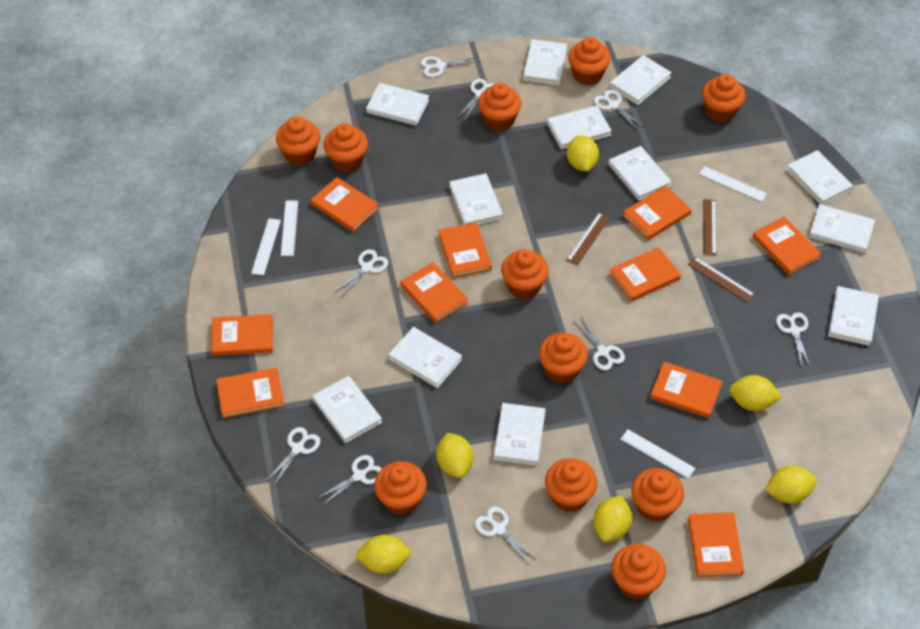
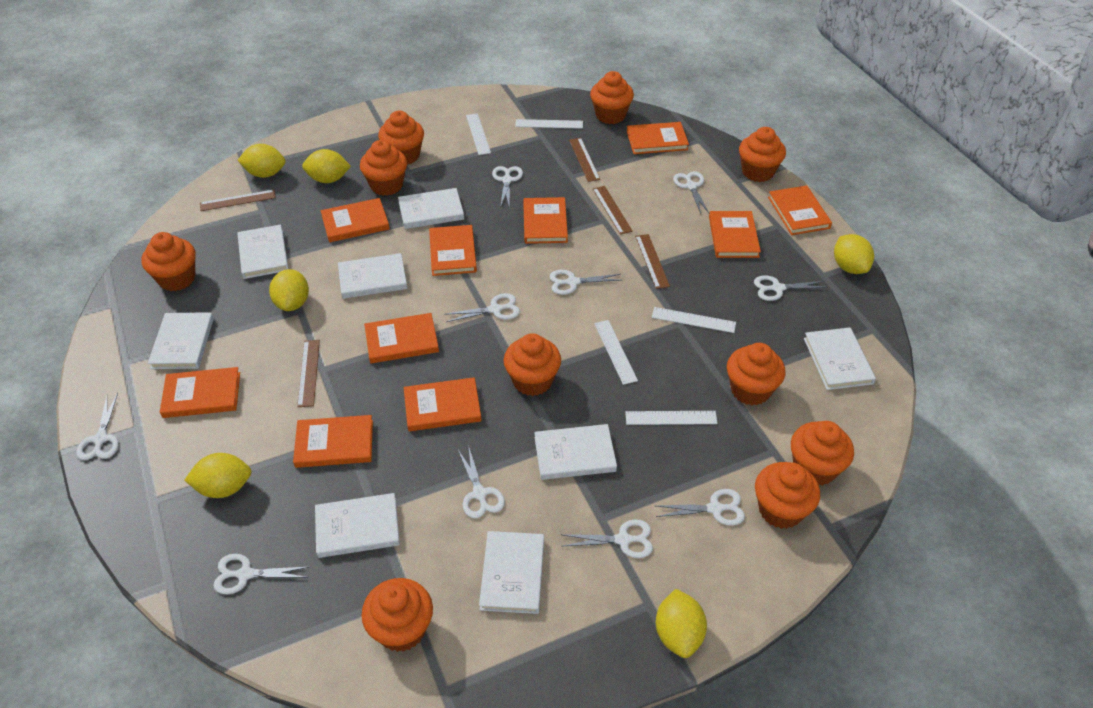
brown ruler: [567,212,611,265] [688,257,755,303] [703,199,716,255] = 3 -> [200,190,276,211] [297,340,320,407] [569,138,600,182] [593,186,633,235] [635,234,670,289] = 5
orange cupcake: [276,117,320,166] [324,123,368,172] [374,461,427,515] [478,83,522,131] [501,249,549,299] [539,333,588,383] [545,458,597,512] [568,37,611,85] [611,544,666,599] [631,468,684,522] [702,74,746,123] = 11 -> [141,232,196,291] [360,140,407,196] [361,578,433,652] [378,111,424,165] [504,333,561,396] [590,71,634,124] [727,343,785,406] [739,127,786,182] [755,462,820,529] [791,421,854,486] = 10
white book: [312,376,382,443] [366,83,429,126] [388,327,462,388] [449,173,503,224] [494,403,545,465] [523,39,567,85] [547,105,612,149] [608,146,672,201] [610,55,672,105] [786,150,853,205] [809,204,875,253] [828,286,879,346] = 12 -> [148,312,214,369] [237,225,288,279] [315,493,400,558] [338,253,407,299] [398,188,464,229] [479,531,544,614] [534,424,617,480] [804,327,876,390] = 8
white ruler: [251,218,281,275] [281,201,298,256] [621,429,696,478] [699,166,767,202] = 4 -> [466,113,491,155] [515,119,583,129] [594,320,638,385] [625,411,718,425] [652,307,736,333] = 5
white scissors: [267,427,320,486] [316,455,382,506] [334,249,388,297] [421,56,480,77] [457,79,494,121] [475,507,537,564] [574,317,625,371] [594,90,644,130] [776,312,810,368] = 9 -> [76,393,119,460] [213,554,308,594] [444,293,520,322] [458,445,505,518] [492,166,523,208] [549,270,621,295] [563,520,653,558] [656,489,745,526] [673,171,709,214] [754,275,828,301] = 10

